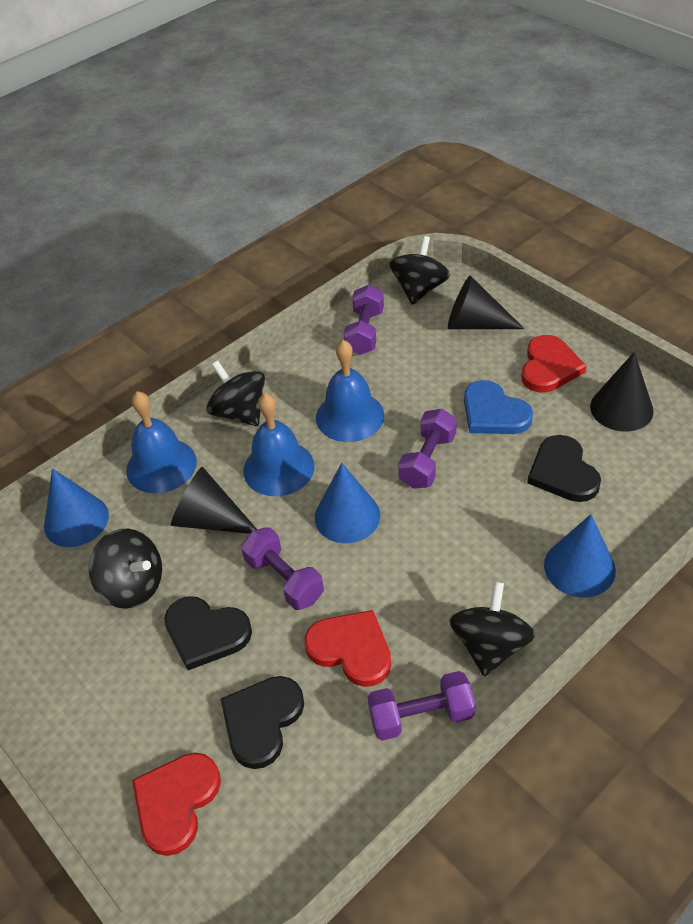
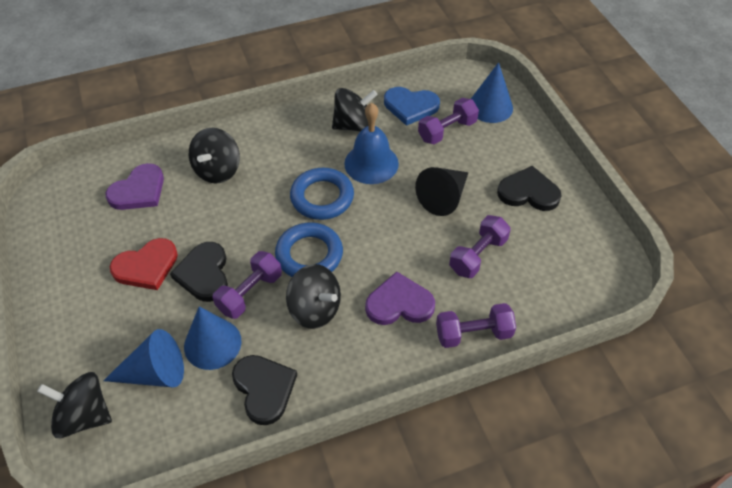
black cone: [171,467,257,534] [448,276,524,329] [590,352,654,432] = 3 -> [415,167,468,216] = 1
blue bell: [126,391,197,494] [243,393,315,496] [316,340,384,442] = 3 -> [344,103,399,184] = 1
blue ring: none = 0 -> [275,222,343,277] [290,168,354,220] = 2
purple heart: none = 0 -> [105,163,164,210] [365,271,435,325] = 2
red heart: [132,753,221,856] [304,610,391,687] [522,335,586,392] = 3 -> [110,238,178,290] = 1

